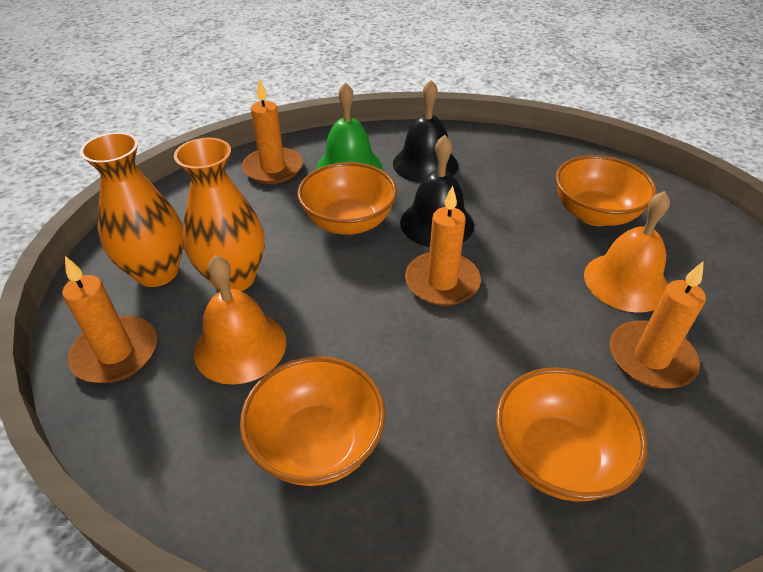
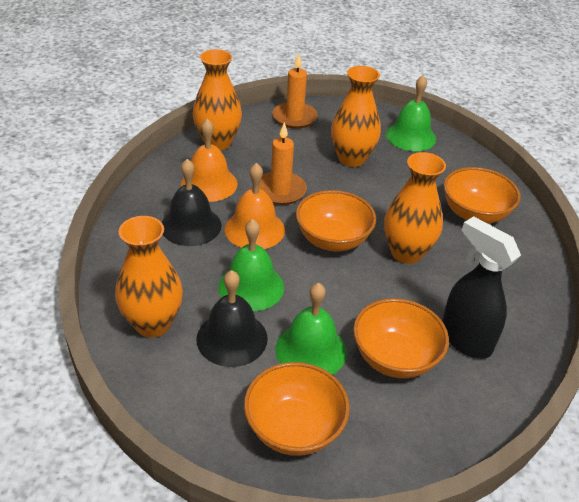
black spray bottle: none = 0 -> [442,216,521,359] = 1
green bell: [316,82,382,170] = 1 -> [218,219,284,311] [275,283,347,375] [386,75,436,151] = 3
orange candle: [62,256,157,383] [242,79,303,184] [405,185,481,306] [610,261,706,388] = 4 -> [259,122,307,205] [272,54,318,129] = 2
orange vase: [80,132,183,287] [174,138,265,291] = 2 -> [115,216,183,337] [193,49,242,150] [331,66,381,167] [384,152,446,264] = 4

